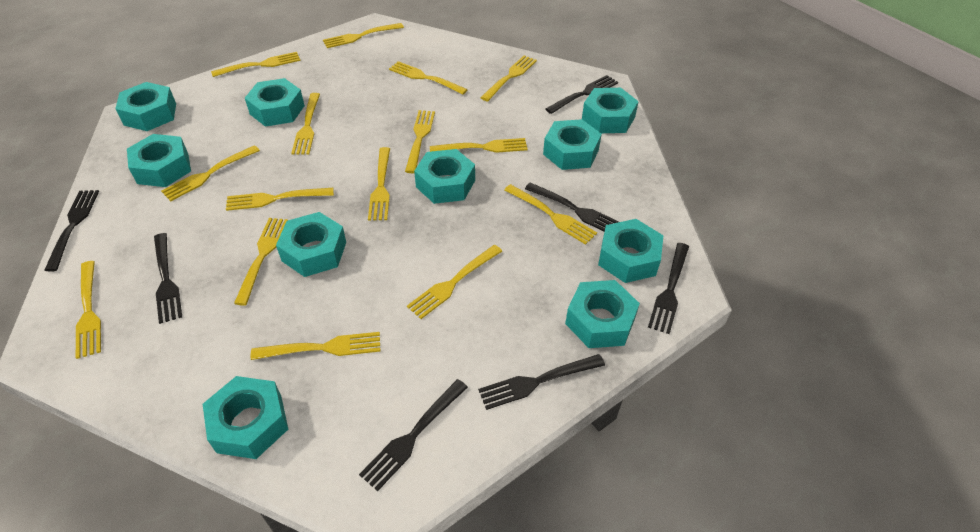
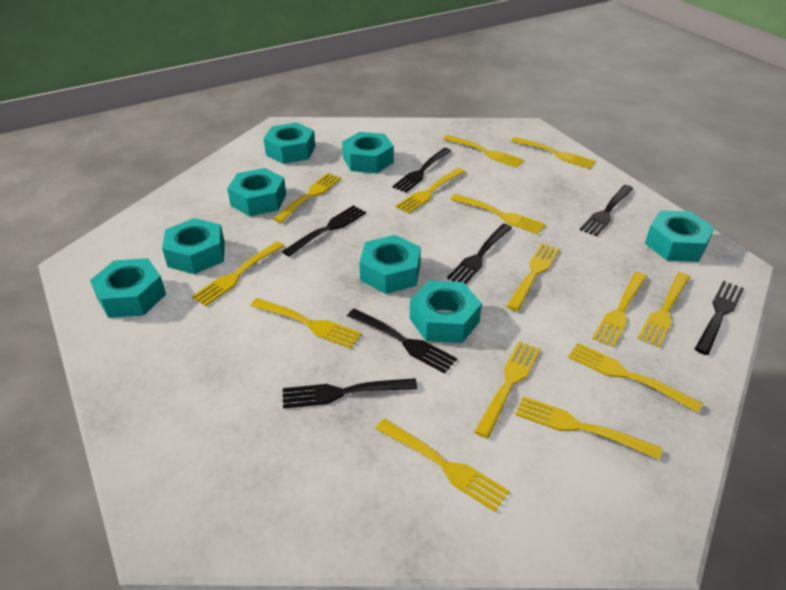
turquoise nut: [115,82,176,131] [127,134,191,187] [203,376,288,459] [245,78,305,127] [276,212,346,277] [414,149,475,204] [543,119,602,170] [565,280,640,348] [582,88,639,133] [598,219,664,283] = 10 -> [90,258,166,318] [162,218,225,274] [227,168,286,216] [263,122,315,164] [342,132,394,173] [359,235,421,294] [410,281,482,343] [645,210,714,262] = 8
yellow fork: [76,261,101,359] [161,145,260,201] [211,52,301,77] [226,188,334,211] [234,218,288,305] [251,332,380,360] [291,93,320,155] [323,23,404,48] [368,147,390,220] [389,61,468,95] [405,110,435,173] [407,245,502,319] [430,138,528,153] [481,55,537,102] [504,184,597,245] = 15 -> [192,241,284,306] [251,298,361,348] [273,173,341,223] [376,419,509,512] [396,168,465,213] [443,135,524,168] [451,194,546,234] [474,341,540,438] [507,243,560,311] [511,137,596,169] [515,396,662,460] [568,343,703,413] [592,272,647,347] [637,272,690,347] = 14

